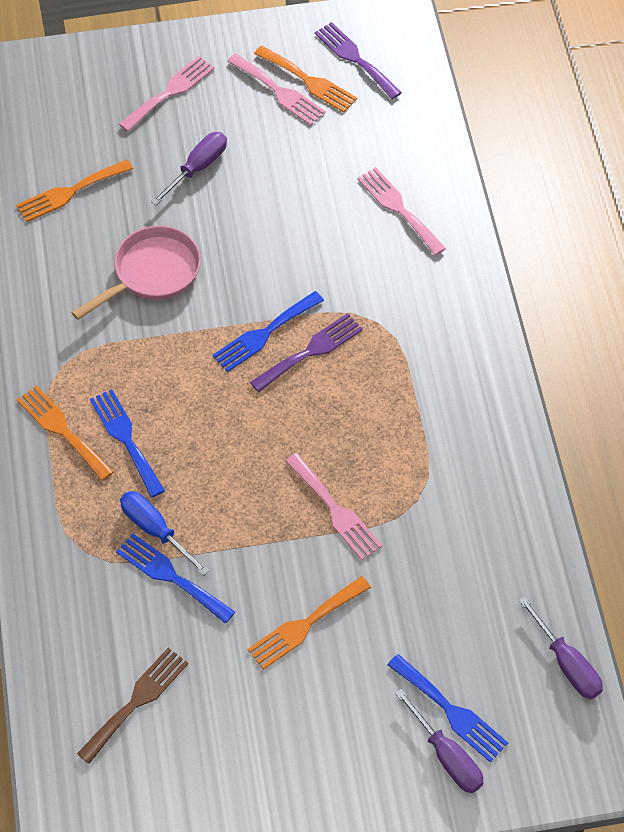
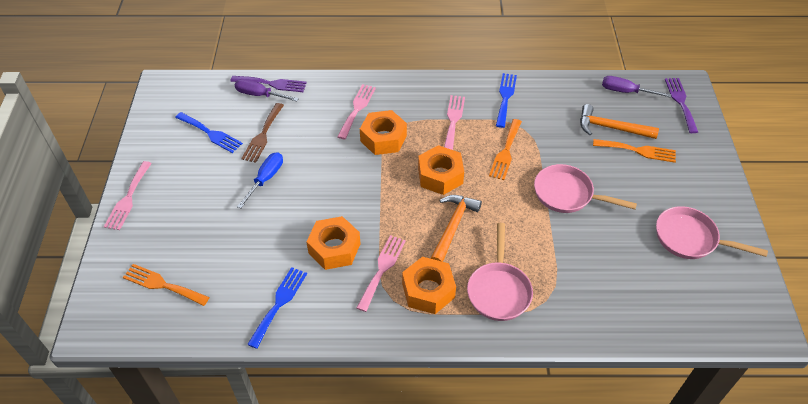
blue fork: [90,389,165,497] [116,534,235,624] [212,291,324,372] [388,654,508,762] = 4 -> [175,112,243,153] [247,267,307,349] [496,73,517,128] = 3
orange fork: [16,159,133,222] [17,386,114,481] [247,576,371,670] [254,46,357,113] = 4 -> [123,264,210,306] [489,119,522,180] [593,139,676,163] = 3
orange hammer: none = 0 -> [430,195,482,262] [580,104,659,139] = 2
orange nut: none = 0 -> [306,216,361,270] [360,110,407,155] [402,257,456,314] [418,145,464,195] = 4
pink pan: [72,226,201,320] = 1 -> [467,223,533,321] [534,164,637,213] [656,206,768,259] = 3
purple screwdriver: [151,132,227,205] [395,689,483,793] [519,596,603,699] = 3 -> [235,79,299,101] [602,76,671,98] = 2

